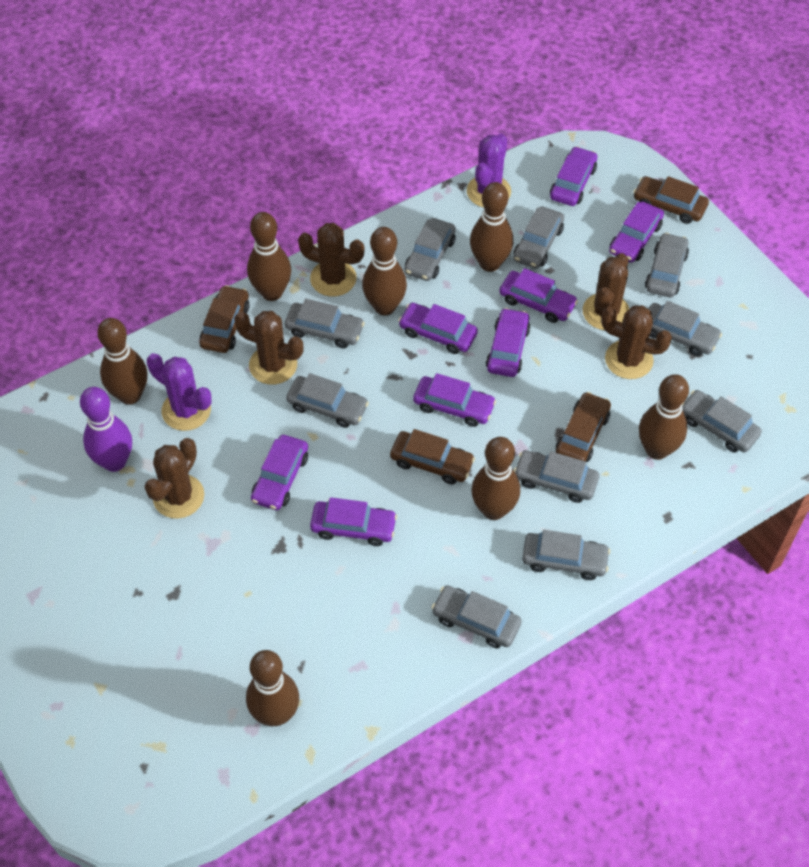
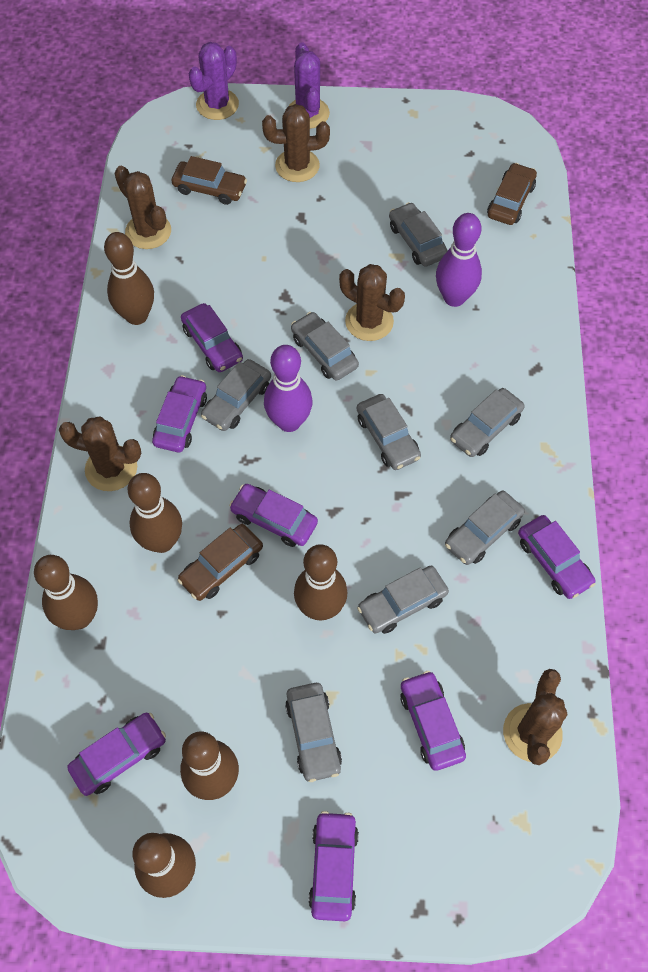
brown bowling pin: [97,318,148,405] [246,650,299,726] [247,212,291,301] [362,227,407,316] [470,182,513,272] [471,437,520,520] [639,374,689,460] = 7 -> [34,555,98,630] [104,232,154,325] [128,473,182,553] [132,833,196,898] [180,731,239,800] [294,544,347,620] = 6
brown car: [199,285,249,353] [390,429,475,484] [556,392,611,462] [633,176,709,224] = 4 -> [171,156,247,205] [177,524,263,601] [487,163,537,225] = 3
grey car: [285,299,365,348] [286,373,369,428] [404,218,456,281] [431,585,522,648] [513,206,564,269] [514,450,599,503] [522,530,610,580] [645,233,689,298] [649,301,722,356] [682,390,762,453] = 10 -> [201,359,271,431] [285,683,342,782] [291,312,359,380] [357,394,421,470] [357,566,449,634] [389,202,448,267] [445,490,525,565] [450,388,524,457] = 8
purple bowling pin: [80,387,132,472] = 1 -> [264,345,313,432] [436,213,482,307] = 2
purple car: [251,435,308,510] [310,497,397,546] [398,303,478,354] [413,373,496,427] [486,308,530,377] [499,268,578,323] [550,146,597,206] [609,201,664,262] = 8 -> [67,713,166,796] [152,375,207,452] [181,303,243,372] [229,484,318,547] [308,811,359,921] [400,671,466,771] [518,515,596,599] = 7

